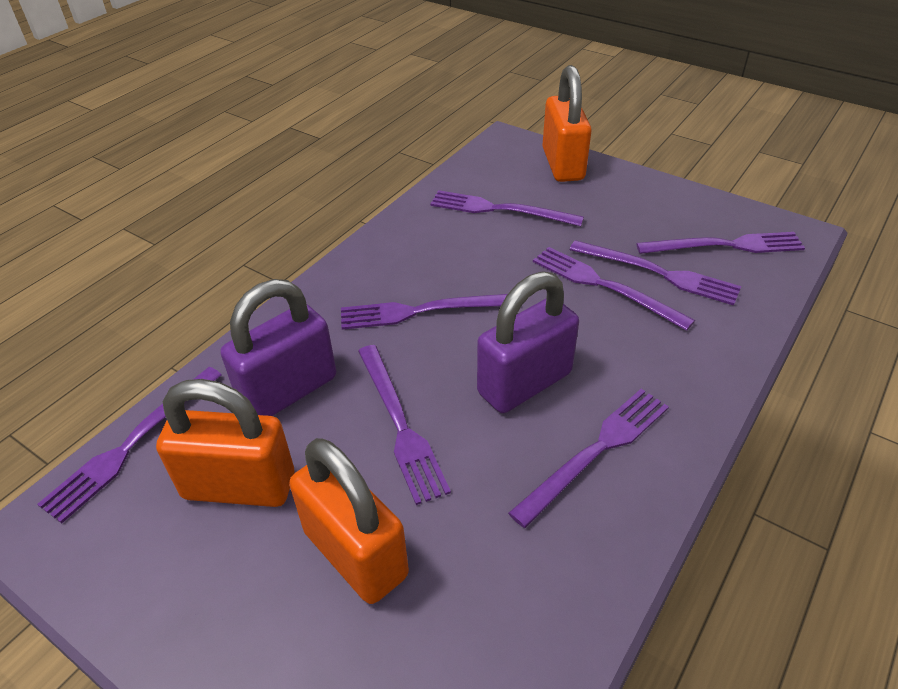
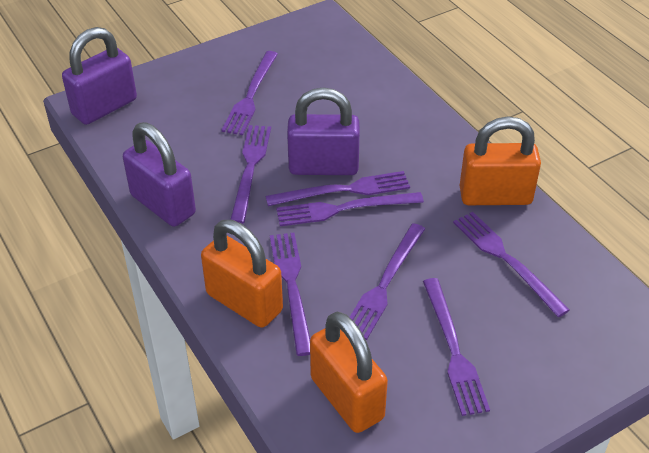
purple padlock: [220,279,336,416] [477,271,579,413] = 2 -> [62,27,137,125] [123,122,196,227] [287,87,360,175] = 3

